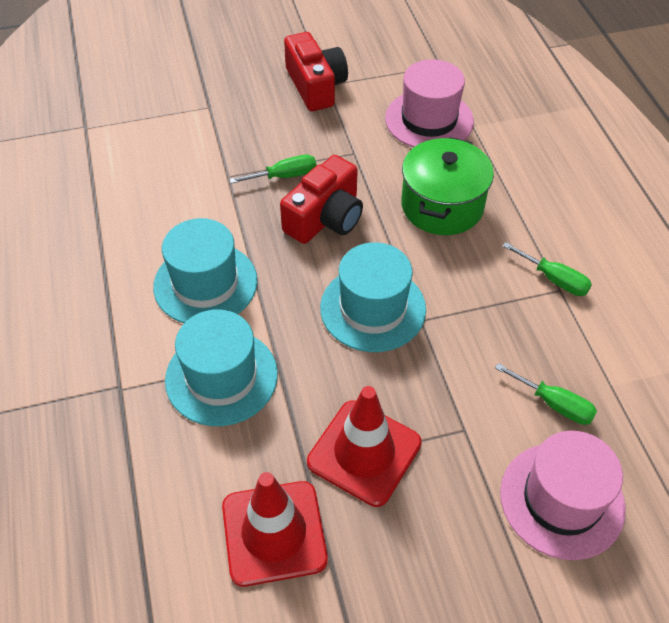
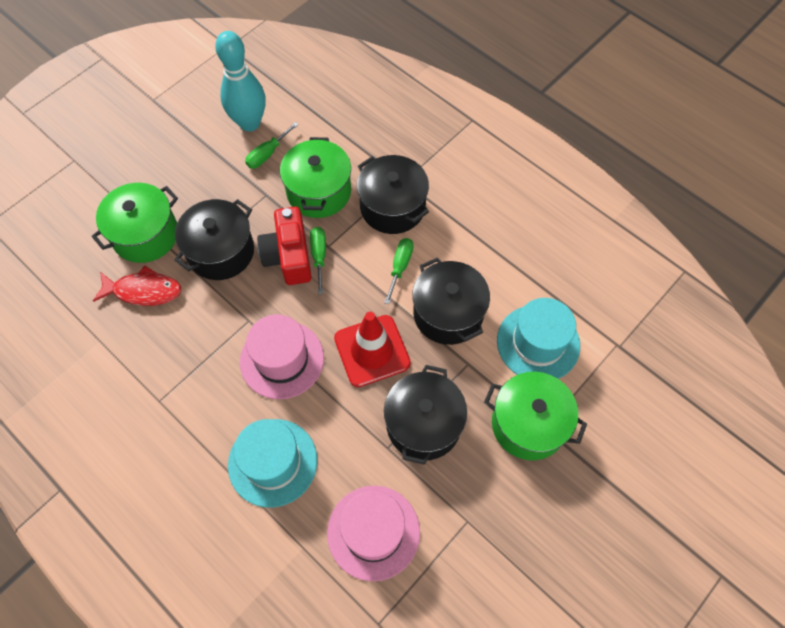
black pot: none = 0 -> [174,199,254,280] [357,155,429,234] [384,365,467,465] [412,257,490,345] = 4
green pot: [401,137,494,235] = 1 -> [92,183,178,263] [280,137,351,218] [484,372,587,460] = 3
red camera: [280,155,363,244] [284,32,348,111] = 2 -> [257,207,312,285] = 1
red fish: none = 0 -> [93,265,181,306] = 1
red traffic cone: [222,472,328,587] [307,386,422,507] = 2 -> [334,312,411,387] = 1
turquoise bowling pin: none = 0 -> [215,31,266,132] = 1
turquoise hat: [153,218,258,323] [165,309,278,426] [320,242,426,352] = 3 -> [228,419,317,508] [497,298,580,379] = 2

